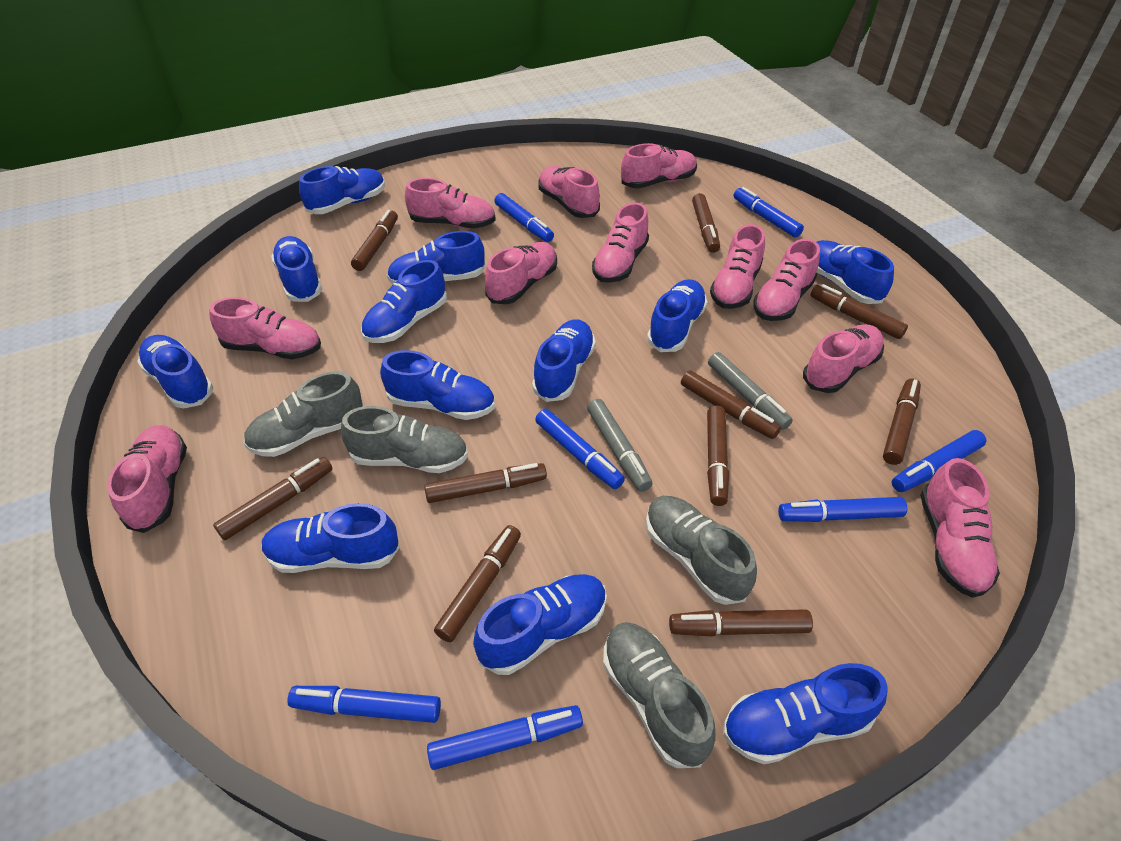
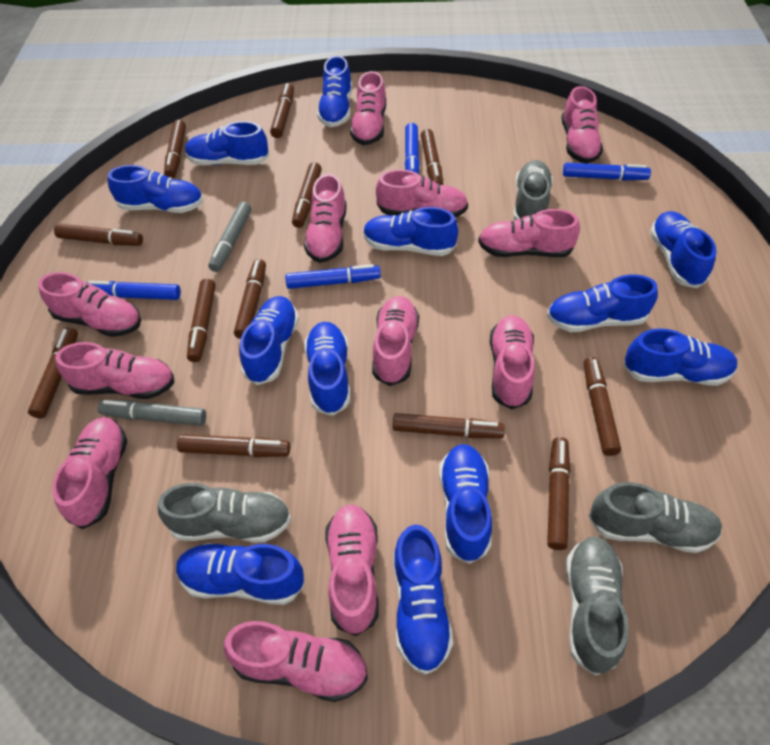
blue marker: [287,686,441,723] [427,705,583,770] [494,193,554,242] [535,409,625,489] [733,187,804,238] [778,497,907,522] [892,430,986,492] = 7 -> [87,281,181,300] [285,264,381,289] [405,123,420,174] [563,163,651,180] = 4
brown marker: [213,457,332,540] [351,210,398,271] [424,463,547,503] [434,525,521,642] [669,609,813,637] [681,370,781,439] [692,193,720,253] [707,405,729,506] [811,284,908,339] [883,378,921,465] = 10 -> [28,327,78,419] [54,224,143,246] [164,120,186,179] [177,434,290,457] [187,278,216,362] [234,259,266,339] [270,83,294,138] [292,162,322,228] [393,413,505,438] [421,129,443,185] [547,437,570,550] [584,357,621,456] = 12
pink shoe: [107,425,187,533] [209,297,321,359] [405,178,496,229] [485,242,557,304] [538,166,600,218] [592,202,649,283] [621,143,697,188] [710,224,765,309] [753,239,820,321] [803,324,884,393] [920,458,1000,598] = 11 -> [38,272,141,337] [52,417,127,529] [56,342,175,399] [224,621,368,702] [304,174,347,263] [325,505,379,636] [350,71,386,145] [372,296,419,386] [376,169,468,217] [478,209,580,257] [490,315,535,410] [561,86,603,163] = 12

